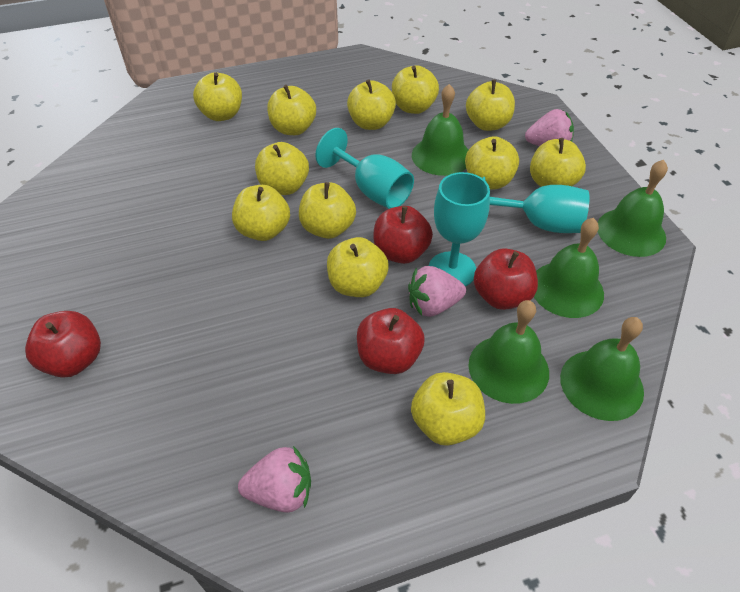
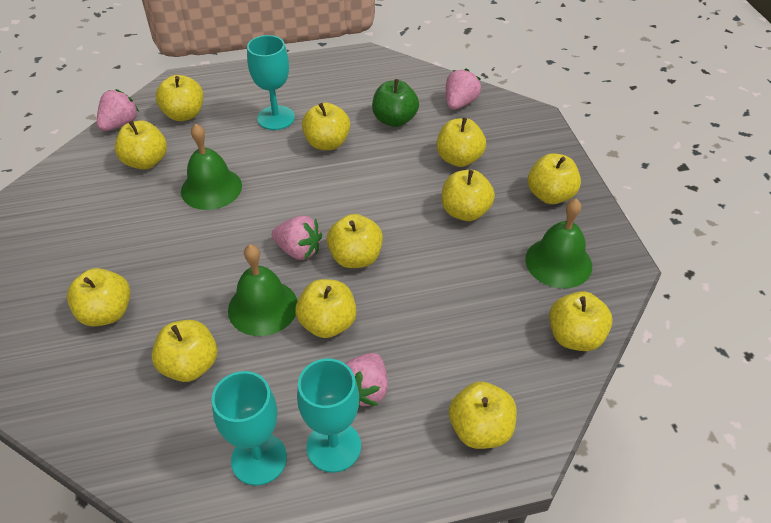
green apple: none = 0 -> [372,79,419,127] = 1
green bell: [412,84,468,176] [468,300,549,404] [534,218,604,318] [560,317,644,421] [598,160,668,257] = 5 -> [181,124,242,210] [228,244,297,336] [525,199,592,289] = 3
pink strawberry: [238,446,311,513] [408,266,466,317] [525,109,574,146] = 3 -> [97,89,139,131] [272,216,322,260] [345,353,388,407] [446,69,481,110] = 4
red apple: [25,311,101,377] [357,308,425,374] [373,206,433,264] [474,248,538,310] = 4 -> none = 0

